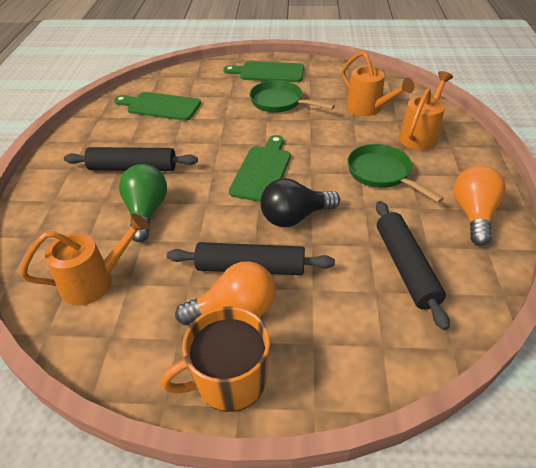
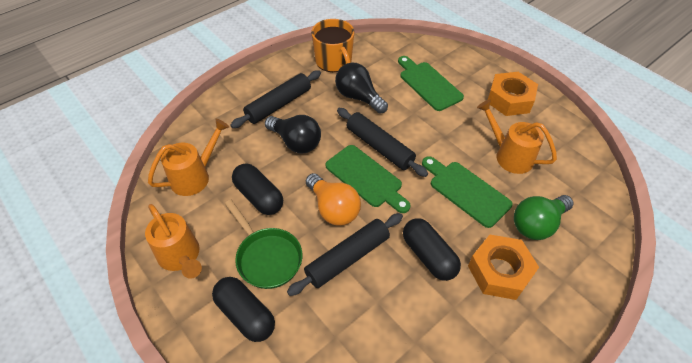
black capsule: none = 0 -> [212,277,275,342] [232,163,283,215] [403,218,461,281] = 3
black light bulb: [260,178,340,227] = 1 -> [265,115,321,153] [335,63,388,114] = 2
green pan: [249,80,335,113] [347,144,444,203] = 2 -> [225,200,302,289] = 1
orange light bulb: [175,261,276,325] [453,166,506,246] = 2 -> [306,173,361,226] = 1
orange nut: none = 0 -> [468,235,539,300] [488,72,538,116] = 2

